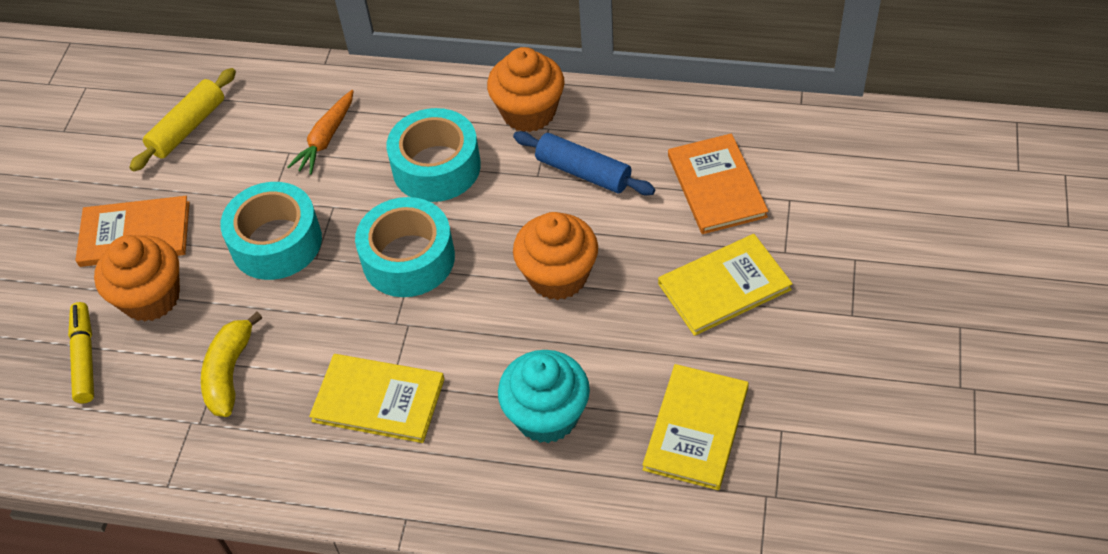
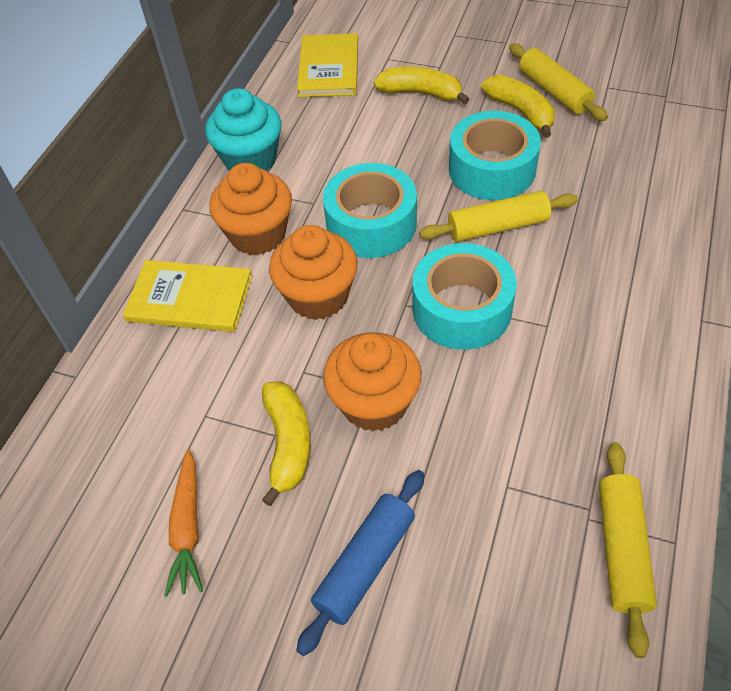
orange book: [75,196,190,267] [668,133,768,234] = 2 -> none = 0
yellow banana: [201,312,262,417] = 1 -> [262,381,311,506] [374,67,470,104] [481,75,555,138] = 3
yellow book: [309,354,444,443] [642,364,749,490] [658,234,793,336] = 3 -> [123,260,252,332] [297,33,358,97] = 2
yellow marker: [68,302,94,404] = 1 -> none = 0
yellow rolling pin: [129,68,236,172] = 1 -> [419,191,578,242] [509,44,608,121] [599,442,657,658] = 3

